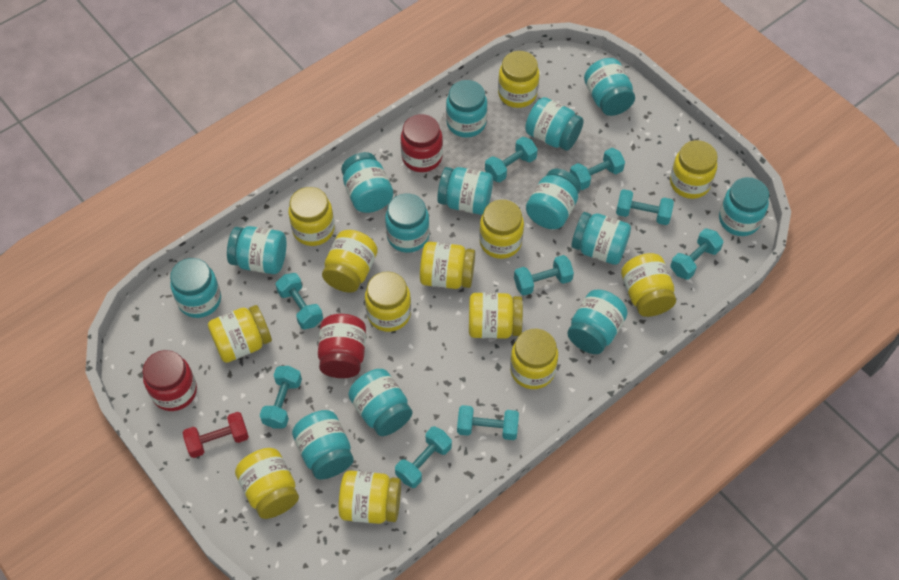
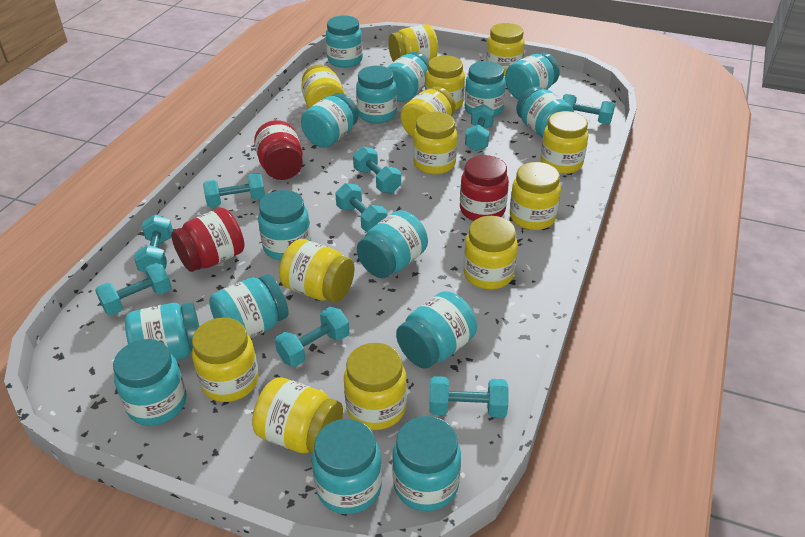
red dumbbell: [183,412,249,458] = 1 -> none = 0
turquoise jar: [170,258,221,318] [227,226,286,274] [292,410,354,479] [341,152,393,213] [348,369,412,436] [385,193,430,253] [437,167,493,215] [446,80,487,137] [525,97,584,150] [526,169,581,229] [567,290,628,354] [571,212,631,265] [584,58,635,116] [719,177,769,236] = 14 -> [113,339,186,426] [125,302,199,360] [209,274,289,338] [258,190,311,261] [301,93,358,148] [312,419,382,514] [326,16,363,68] [356,66,397,123] [357,211,428,278] [387,52,429,102] [392,416,461,511] [396,291,477,369] [465,61,506,117] [505,53,560,99] [516,87,574,138] = 15

